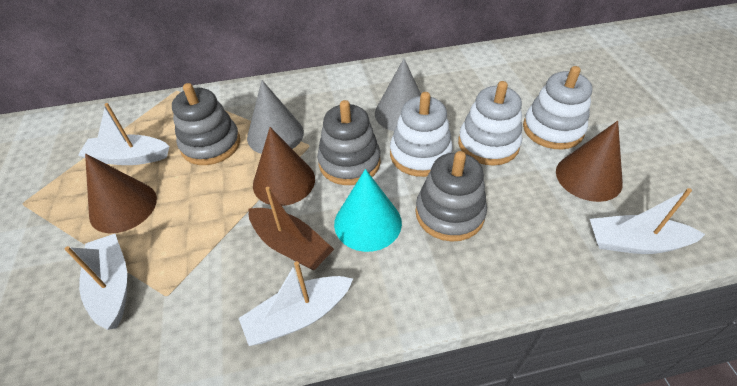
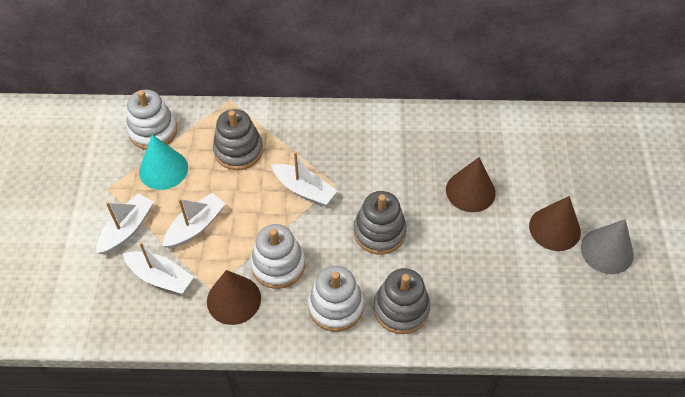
brown boat: [248,187,334,270] = 1 -> none = 0
grey cone: [247,80,304,154] [375,58,421,131] = 2 -> [581,219,634,274] = 1

